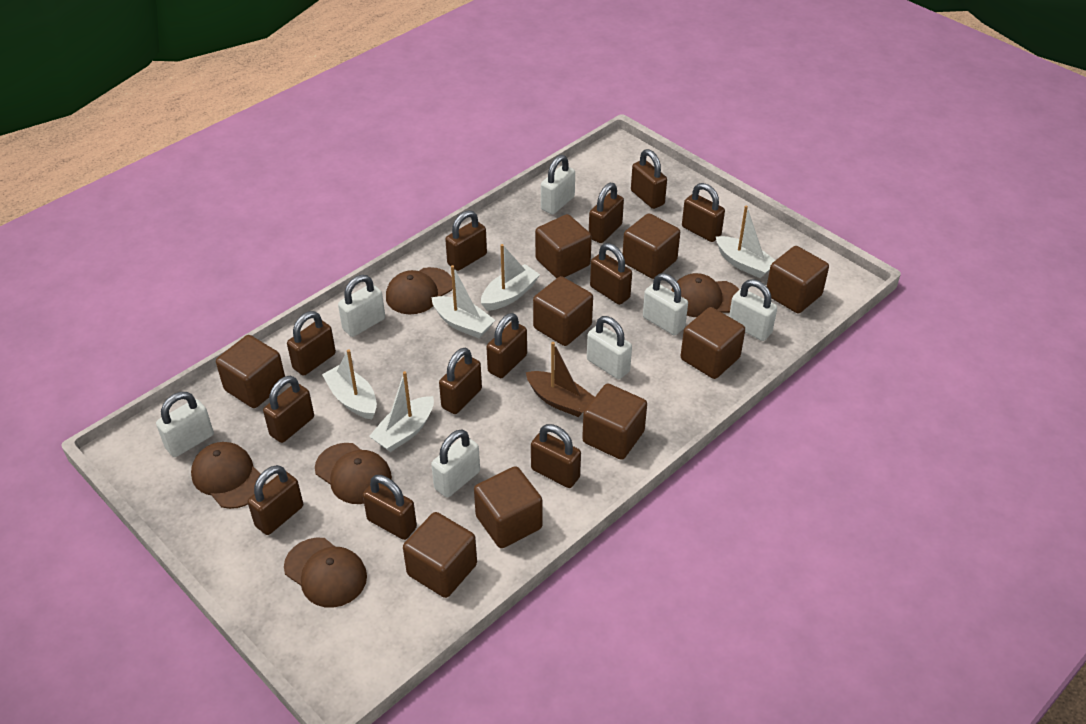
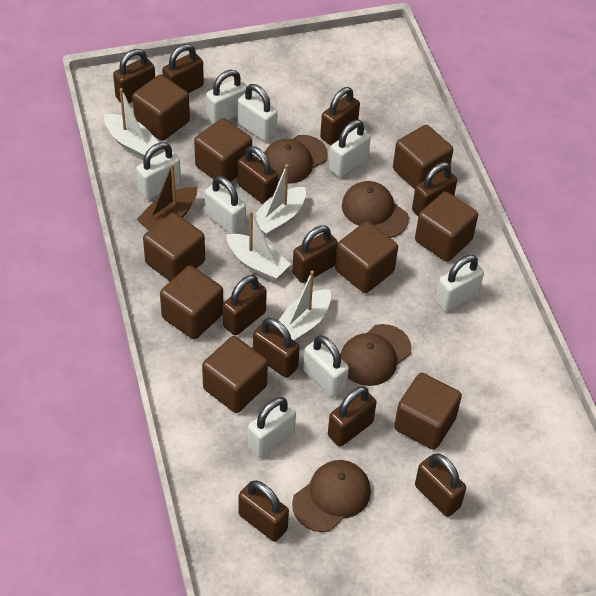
brown cap: [191,442,265,509] [284,538,367,608] [315,443,392,504] [386,267,453,314] [671,273,740,317] = 5 -> [264,135,328,184] [292,460,371,532] [340,324,412,386] [342,181,409,238] = 4
brown padlock: [248,465,303,535] [263,376,314,443] [287,311,336,376] [363,475,417,540] [439,348,482,414] [445,210,487,271] [486,313,527,378] [531,424,581,488] [589,183,624,243] [590,243,632,305] [631,149,667,209] [682,183,725,242] = 12 -> [113,49,155,103] [162,44,204,93] [223,275,267,336] [237,146,278,204] [239,480,289,542] [253,318,300,378] [292,225,338,283] [320,87,360,145] [328,386,377,447] [412,162,457,216] [415,453,466,517] = 11
white boat: [322,349,377,419] [369,371,434,452] [432,265,495,338] [481,244,540,311] [716,205,775,278] = 5 -> [104,88,160,159] [226,211,291,281] [249,164,306,237] [278,271,331,341] = 4
white padlock: [156,392,214,457] [338,275,385,337] [431,429,480,498] [541,155,575,214] [587,316,632,379] [643,273,688,335] [729,279,777,341] = 7 -> [136,142,181,200] [205,176,246,234] [206,70,247,124] [238,84,278,142] [248,397,296,458] [303,335,349,398] [329,120,371,178] [435,255,484,312] = 8

